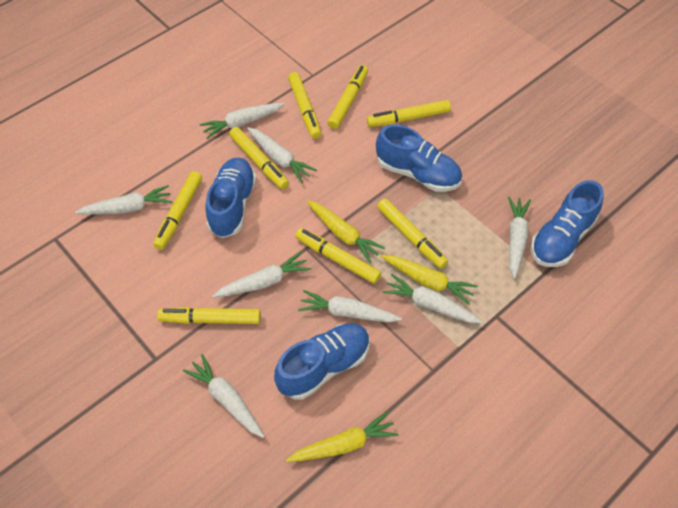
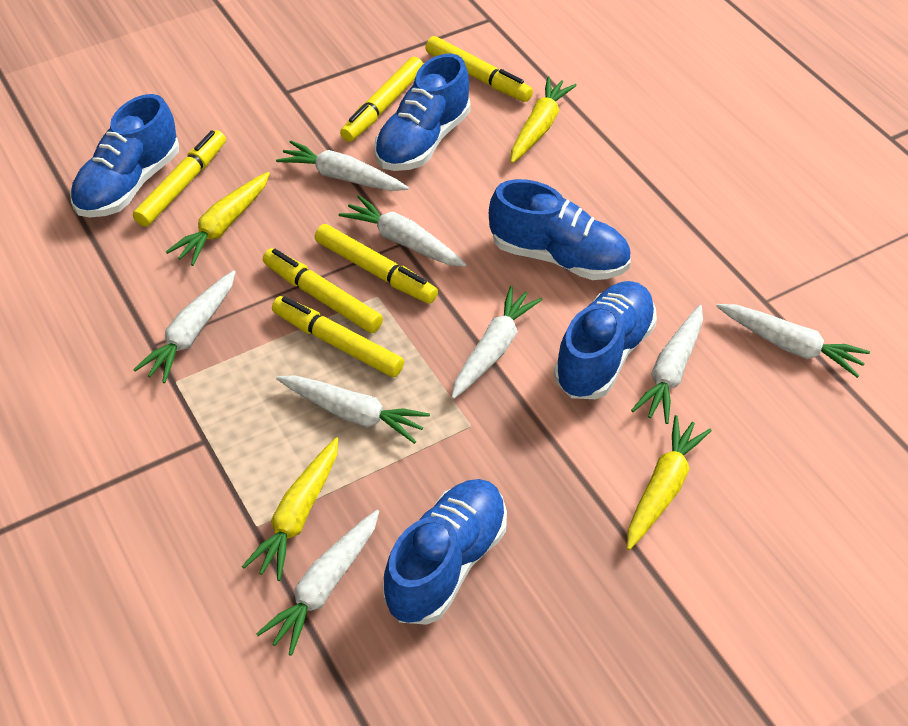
blue shoe: [205,158,257,238] [274,323,370,399] [376,124,462,192] [531,180,604,267] = 4 -> [70,94,179,217] [374,53,471,171] [383,479,507,625] [489,179,631,280] [554,281,657,399] = 5
yellow carrot: [286,411,398,462] [307,200,385,263] [381,255,478,305] = 3 -> [166,172,270,266] [242,437,338,581] [511,76,577,163] [627,415,712,550] = 4
yellow marker: [153,171,202,250] [157,307,261,324] [229,127,289,189] [288,72,321,139] [295,228,381,284] [327,65,368,129] [367,100,451,127] [377,198,448,269] = 8 -> [133,130,226,227] [263,248,383,333] [272,296,404,377] [315,224,438,304] [340,57,423,142] [426,36,533,102] = 6

